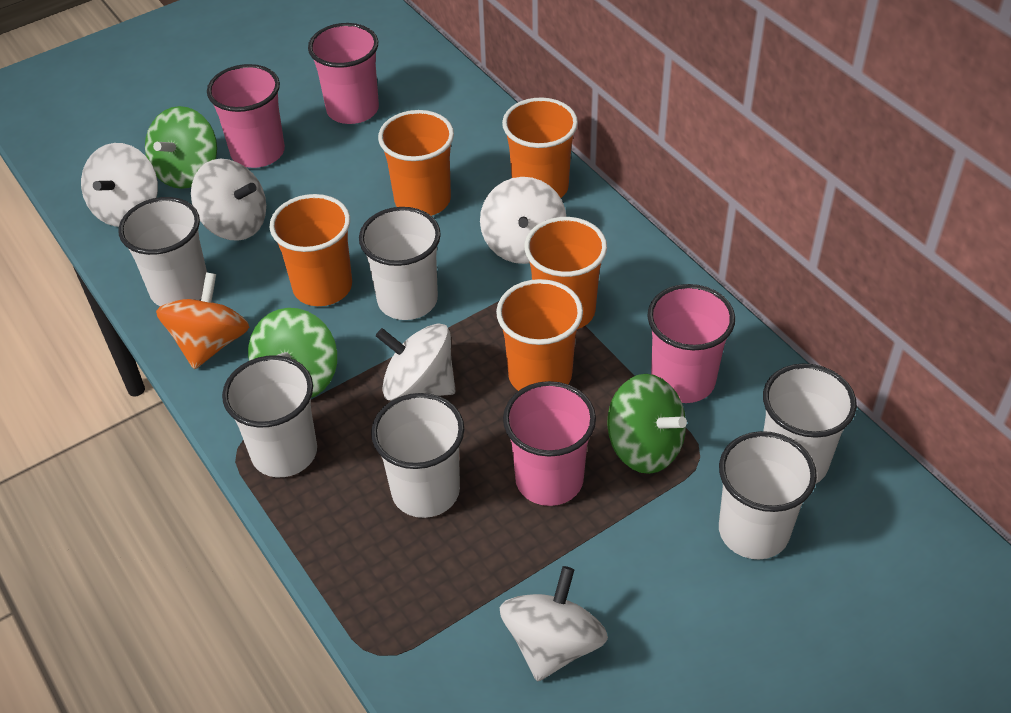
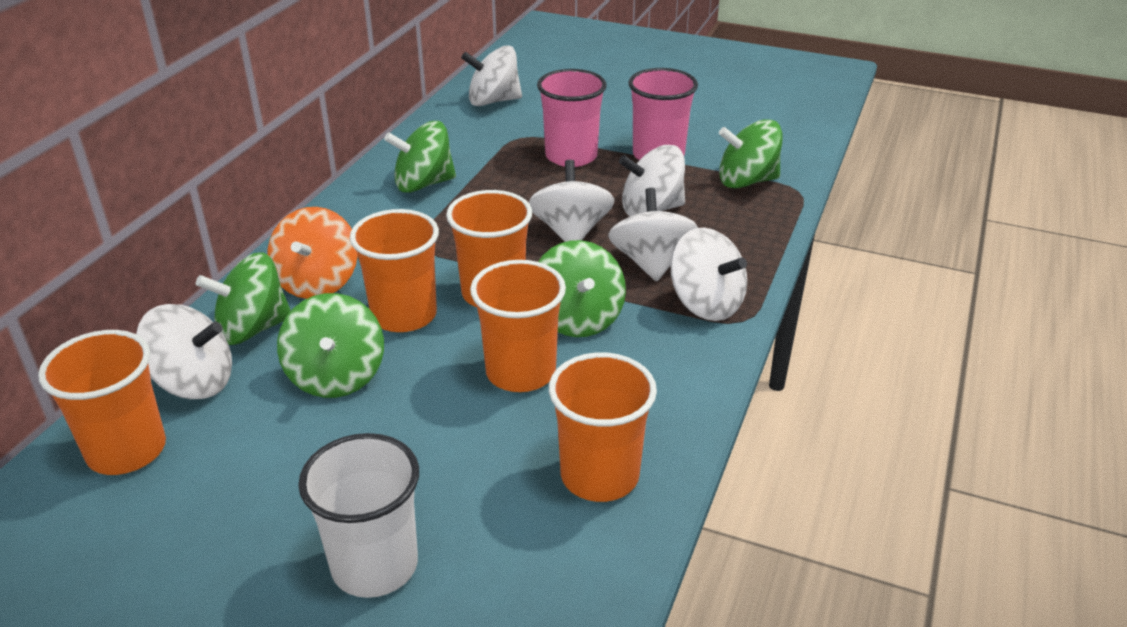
green spinning top: [145,106,217,189] [248,308,337,398] [607,374,687,474] = 3 -> [196,252,291,345] [277,293,384,398] [384,121,456,193] [538,240,626,337] [719,119,783,188] = 5
pink cup: [207,64,285,168] [308,23,379,124] [503,381,596,506] [647,284,735,403] = 4 -> [537,69,607,167] [628,68,698,160] = 2
white cup: [118,197,207,306] [222,355,317,477] [359,207,441,320] [371,393,464,518] [719,431,817,559] [763,363,857,483] = 6 -> [298,433,419,598] = 1
white spinning top: [81,143,158,227] [191,159,266,241] [376,323,456,401] [480,177,566,264] [500,566,608,682] = 5 -> [136,304,232,399] [461,45,522,106] [529,160,615,242] [608,188,698,282] [619,145,685,216] [670,228,747,321] = 6

